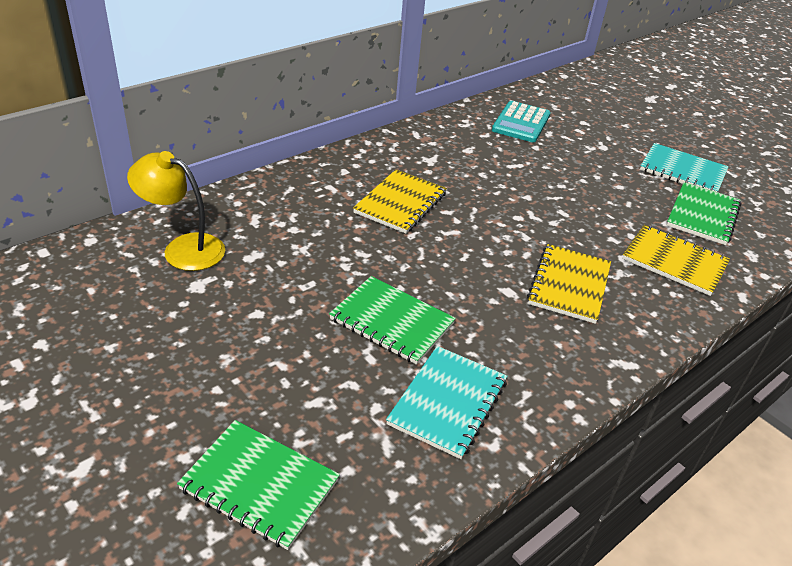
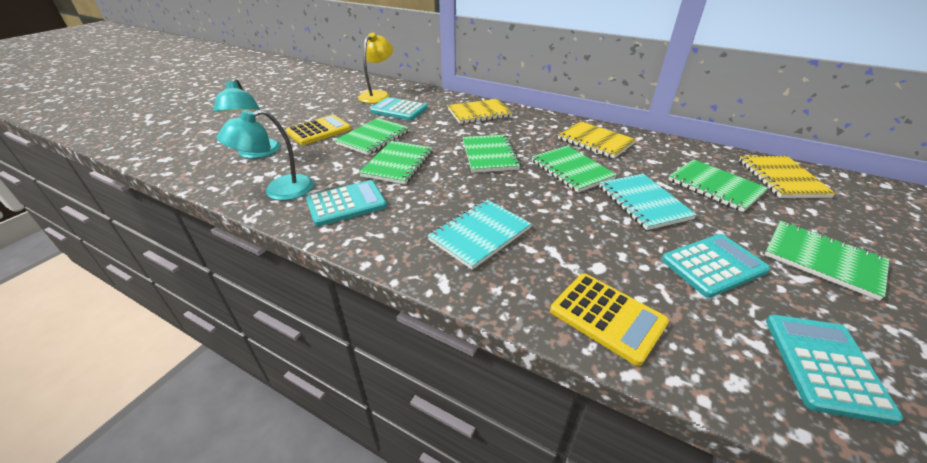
green notebook: [177,420,340,550] [329,276,456,365] [666,182,741,245] = 3 -> [335,118,409,155] [359,141,432,184] [463,135,521,173] [532,146,617,193] [668,159,768,212] [764,221,890,301] = 6
turquoise calculator: [492,101,551,142] = 1 -> [306,180,387,226] [370,97,428,120] [661,234,770,298] [766,315,903,425] = 4
turquoise lamp: none = 0 -> [213,78,280,159] [216,109,314,200] = 2
yellow calculator: none = 0 -> [286,115,351,145] [550,273,669,366] = 2

